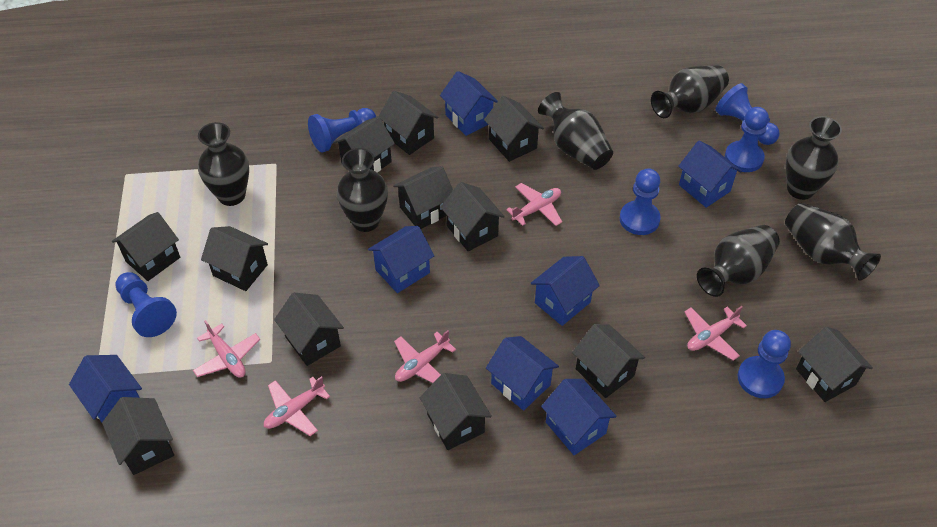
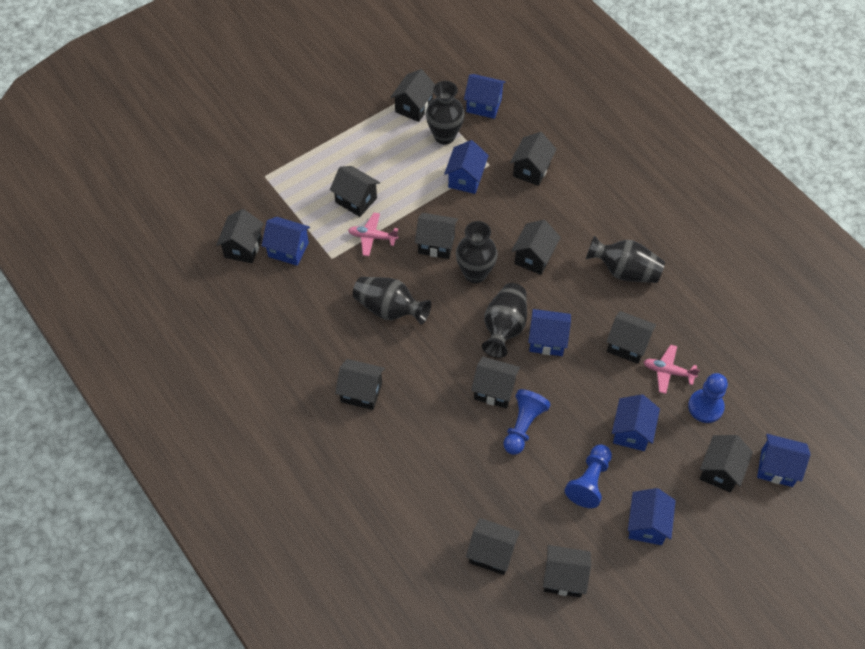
black vase: [198,122,249,206] [337,148,388,232] [538,92,613,170] [651,65,729,118] [697,225,780,297] [785,203,881,281] [786,116,842,200] = 7 -> [353,277,431,325] [426,81,465,144] [456,221,498,283] [482,283,527,358] [586,235,665,283] = 5
blue pawn: [115,272,177,337] [308,108,376,153] [620,168,661,235] [715,83,780,145] [725,107,769,172] [737,330,791,398] = 6 -> [503,389,551,455] [565,444,612,508] [688,373,728,423] = 3
pink plane: [193,320,260,378] [264,376,330,436] [394,330,456,383] [506,183,562,226] [685,306,747,361] = 5 -> [348,213,398,256] [644,345,700,394] = 2

